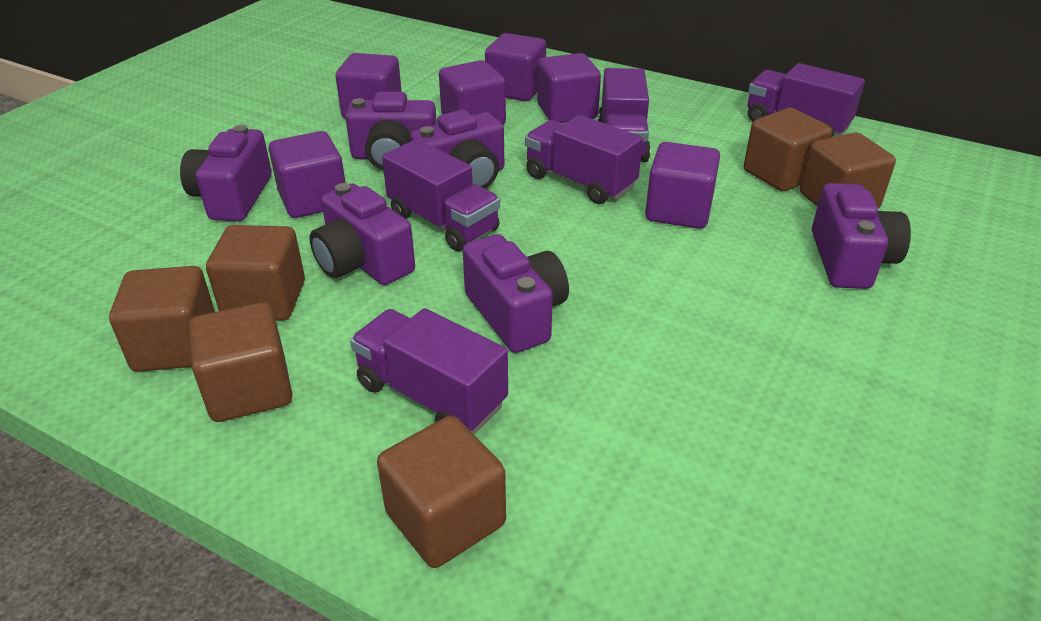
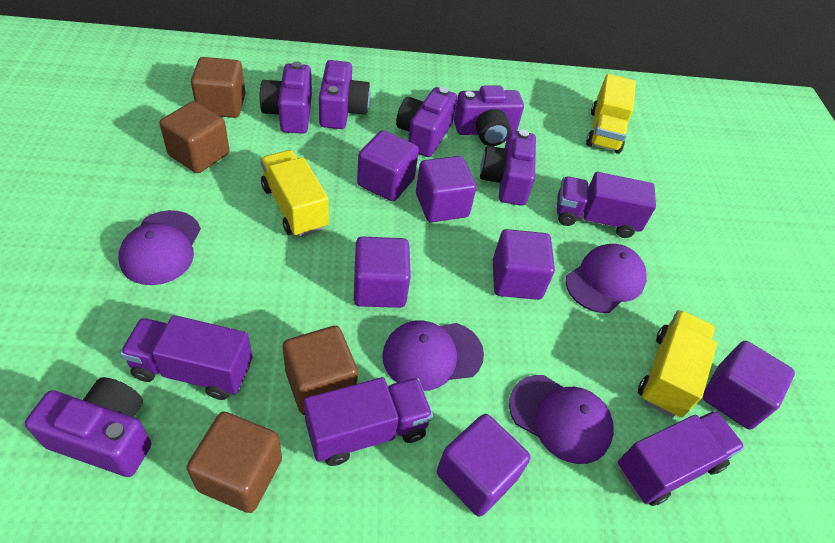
brown cube: [109,266,215,372] [189,302,293,422] [206,225,305,321] [377,416,506,568] [744,108,832,192] [800,132,896,208] = 6 -> [160,101,230,173] [186,411,282,513] [191,57,245,118] [283,326,358,415] = 4
purple cap: none = 0 -> [118,210,201,285] [382,320,484,391] [509,375,614,464] [566,244,647,313] = 4
purple truck: [350,308,508,433] [382,139,500,251] [525,115,643,204] [598,68,651,162] [747,63,865,137] = 5 -> [120,315,252,400] [304,377,433,466] [557,172,656,238] [618,410,745,506] = 4
yellow truck: none = 0 -> [260,150,329,237] [586,74,636,154] [638,310,717,418] = 3

